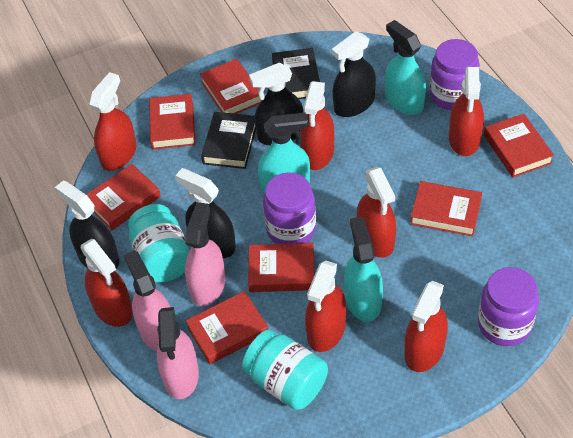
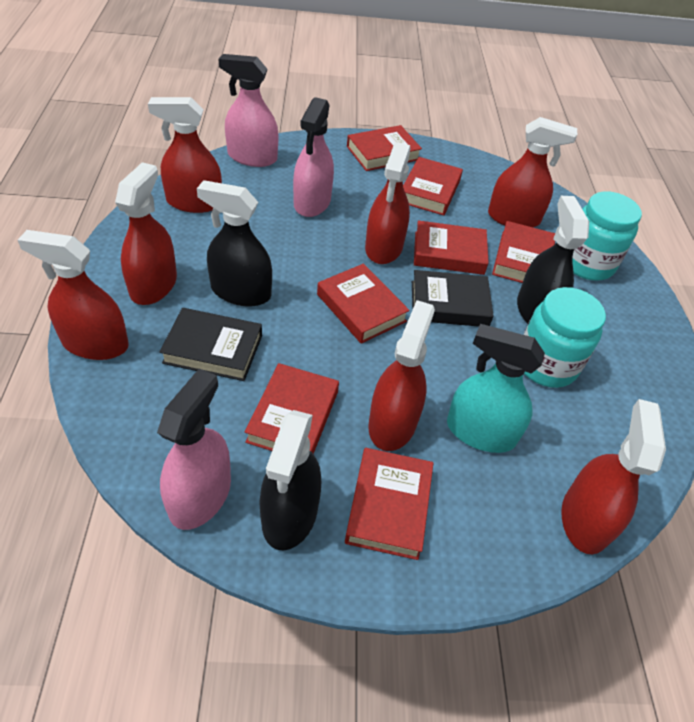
black spray bottle: [55,180,119,269] [175,168,236,258] [249,63,304,146] [332,31,376,117] = 4 -> [197,180,272,307] [259,410,321,550] [517,196,589,324] = 3
purple jar: [263,172,316,244] [430,39,480,110] [478,267,539,346] = 3 -> none = 0
turquoise spray bottle: [258,112,310,193] [344,217,383,322] [385,20,426,115] = 3 -> [447,324,545,453] = 1

